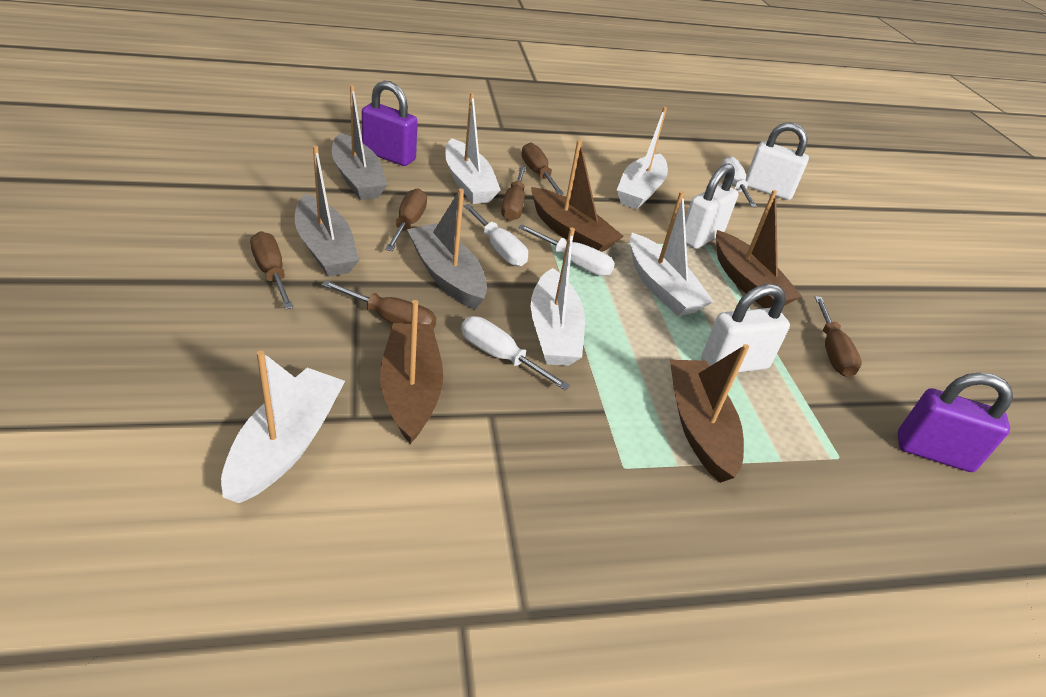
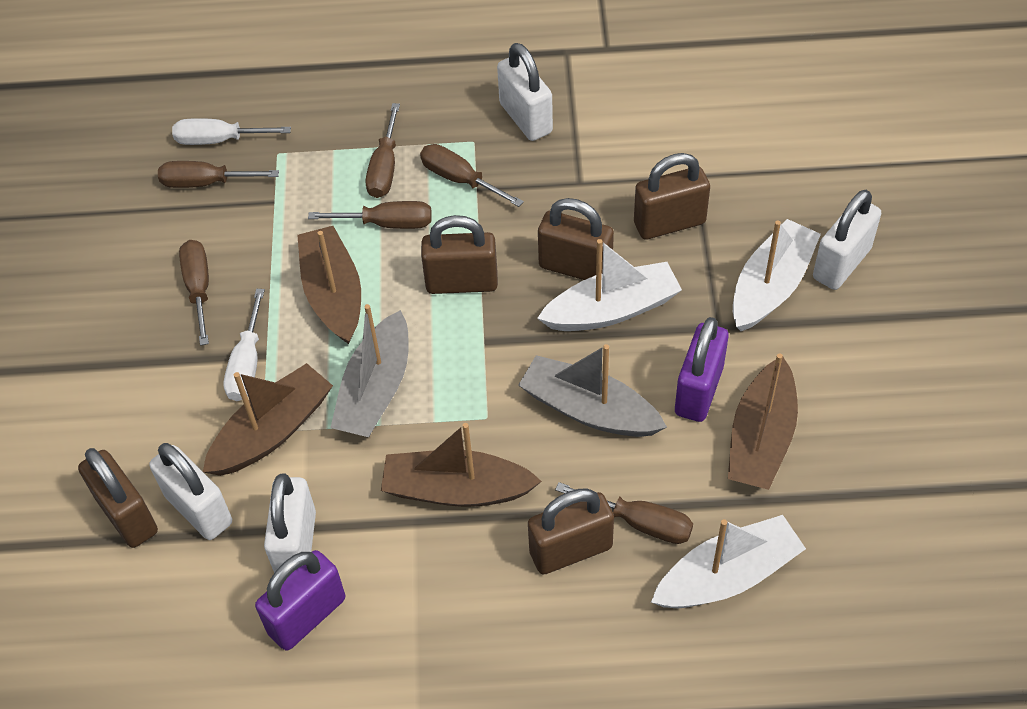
brown padlock: none = 0 -> [78,448,158,548] [421,215,498,294] [528,488,614,575] [538,198,614,280] [634,153,710,240] = 5
grey boat: [295,145,359,277] [332,85,387,200] [407,189,487,309] = 3 -> [330,304,409,437] [519,344,667,437] = 2
white boat: [221,351,345,503] [445,92,501,204] [531,228,585,366] [617,107,668,209] [630,191,714,316] = 5 -> [537,239,682,331] [651,515,806,608] [733,219,821,331] = 3
white padlock: [685,163,739,249] [701,284,790,372] [746,122,809,200] = 3 -> [149,443,232,540] [264,473,316,573] [497,43,553,141] [813,190,882,290] = 4
white screwdriver: [461,316,570,390] [464,204,528,266] [518,225,615,276] [721,156,757,207] = 4 -> [172,118,291,145] [224,289,265,401] = 2

